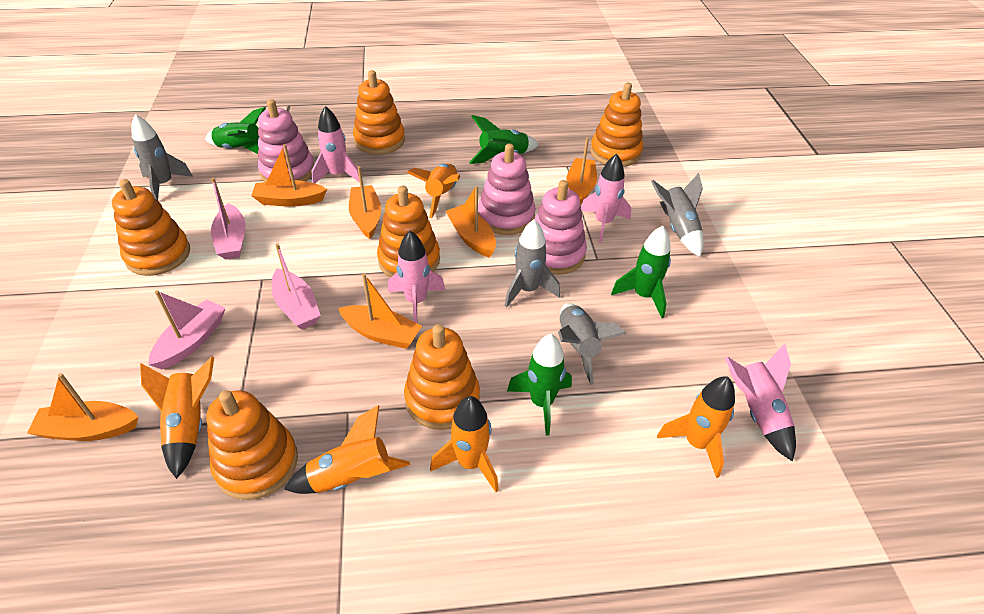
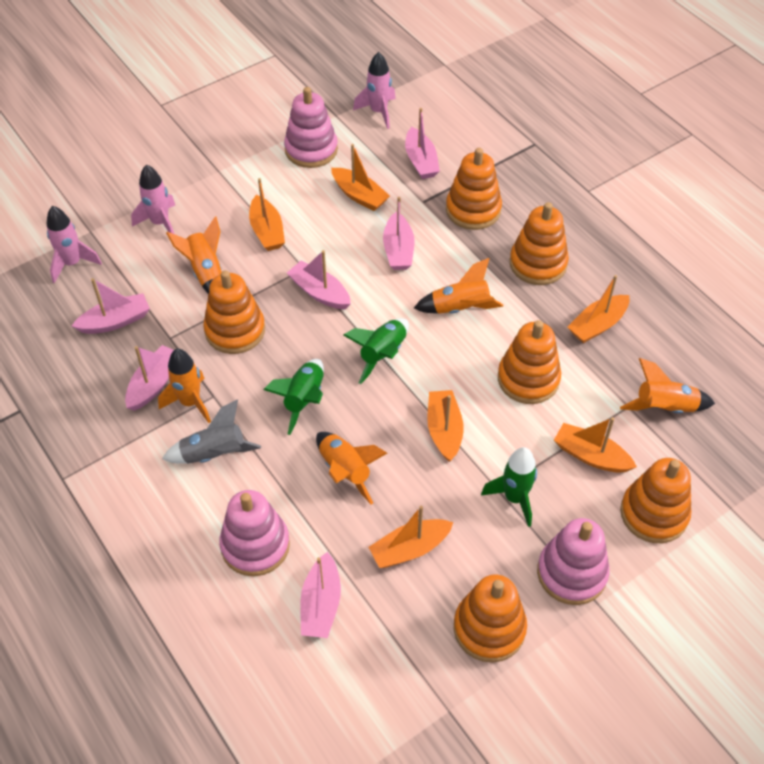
green rocket: [205,107,266,154] [469,115,539,164] [507,334,572,436] [611,226,671,318] = 4 -> [263,359,324,435] [343,318,409,384] [481,447,537,527] = 3
grey rocket: [131,114,193,200] [505,219,560,307] [558,303,626,385] [651,173,704,257] = 4 -> [162,399,261,464] = 1
pink boat: [148,290,226,369] [211,178,246,260] [272,244,321,329] = 3 -> [72,278,150,334] [125,345,174,411] [287,250,351,309] [300,552,341,638] [383,197,415,270] [405,108,440,179] = 6
pink rocket: [312,106,360,184] [388,231,445,323] [581,154,631,242] [725,343,796,461] = 4 -> [47,206,102,283] [131,164,175,234] [353,52,396,129] = 3

